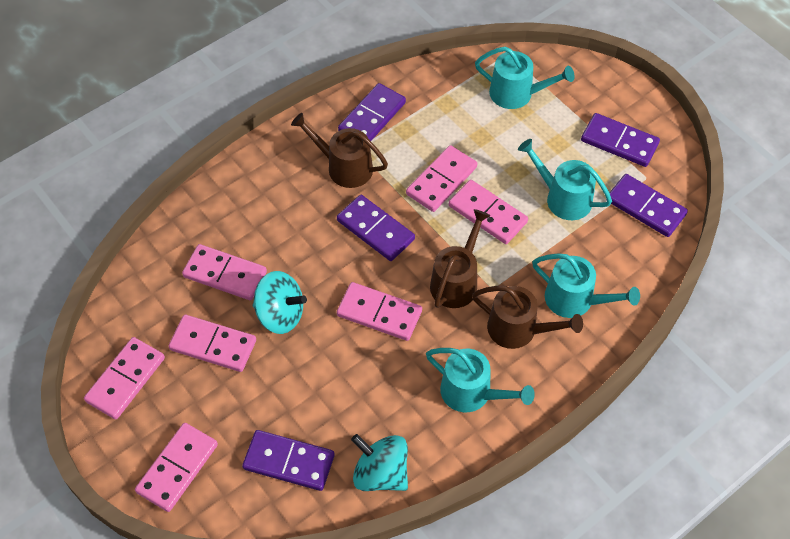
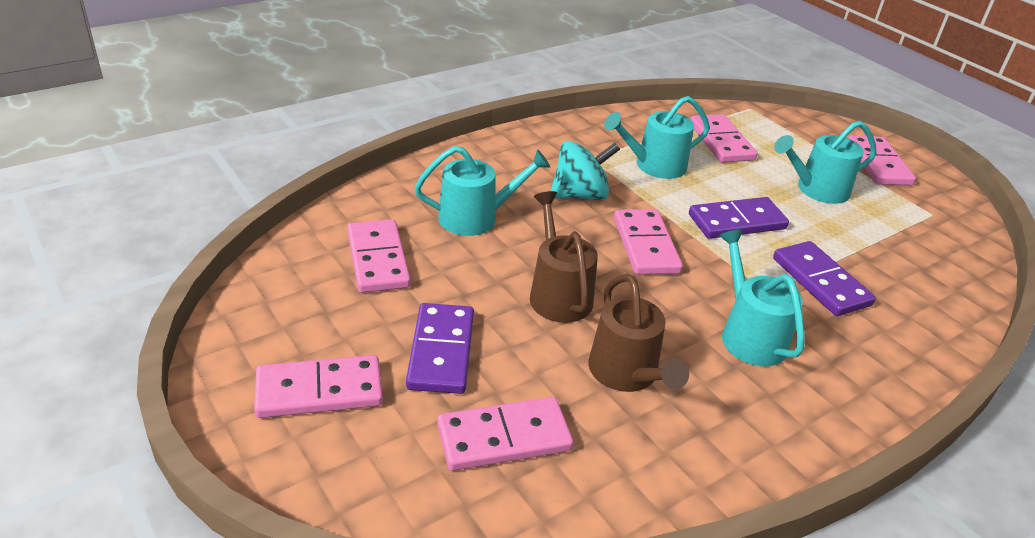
brown watering can: [291,113,388,188] [430,209,490,308] [472,286,583,349] = 3 -> [530,191,598,323] [588,274,689,392] = 2
pink domino: [84,337,165,420] [135,423,218,512] [169,315,256,372] [182,244,267,300] [337,282,422,341] [406,145,477,212] [449,180,528,244] = 7 -> [254,355,383,418] [347,219,411,293] [437,397,573,471] [614,209,683,275] [690,114,757,163] [848,136,916,186] = 6
purple domino: [242,430,335,491] [337,195,415,261] [338,83,406,141] [581,113,660,167] [606,174,688,237] = 5 -> [406,303,474,394] [689,197,789,239] [773,241,876,316] = 3
turquoise spinning top: [253,271,307,334] [351,434,408,491] = 2 -> [551,141,620,201] = 1

